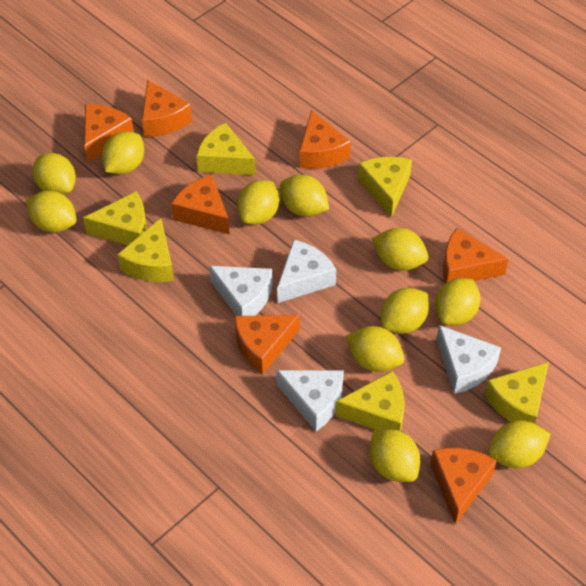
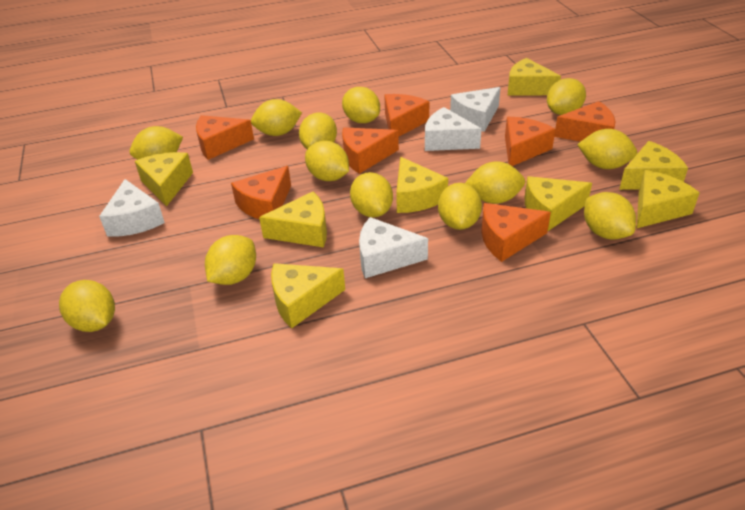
yellow cheese: [83,192,147,245] [117,218,174,282] [196,122,256,175] [335,371,404,431] [358,157,412,218] [484,362,549,424] = 6 -> [135,152,193,207] [259,192,327,247] [271,263,345,328] [396,157,448,213] [508,58,561,96] [525,176,592,231] [619,141,688,190] [637,170,700,228] = 8
yellow lemon: [26,191,77,233] [32,153,76,195] [102,131,144,174] [237,180,279,225] [280,175,329,217] [346,326,404,372] [370,429,420,482] [372,228,429,271] [381,288,429,334] [435,278,480,325] [488,421,551,468] = 11 -> [59,280,115,332] [130,126,183,160] [205,235,256,285] [251,99,302,136] [299,113,337,149] [305,141,349,181] [342,87,380,123] [350,172,393,217] [438,183,482,230] [465,161,526,204] [547,78,586,115] [577,129,637,169] [584,192,636,239] = 13

